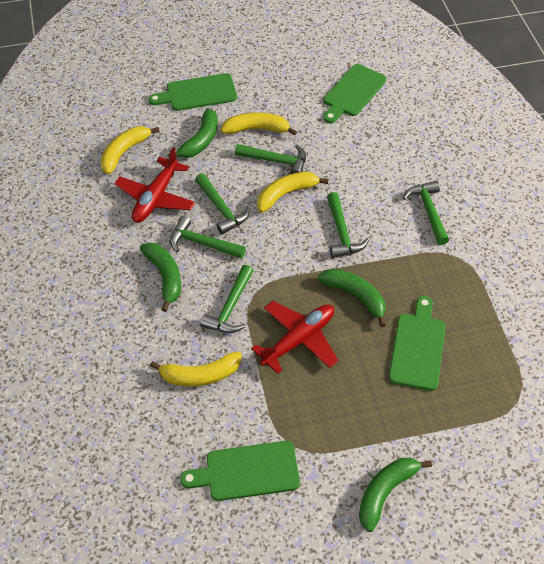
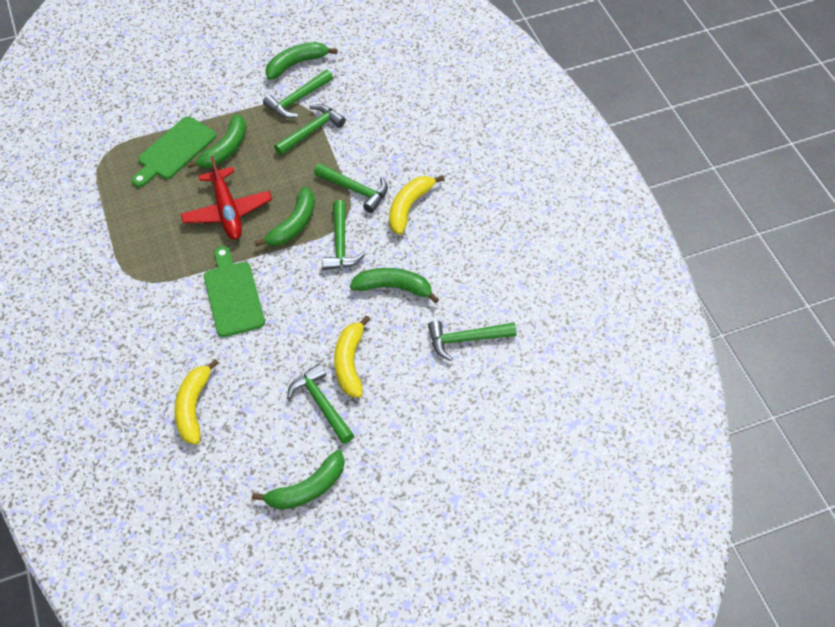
green banana: [140,243,181,312] [168,108,218,158] [318,269,386,327] [359,458,432,532] = 4 -> [187,114,246,168] [252,450,345,510] [254,187,315,247] [265,42,337,80] [350,268,439,304] = 5
green cutting board: [148,73,237,111] [180,441,300,501] [323,64,387,123] [389,296,446,391] = 4 -> [132,116,216,187] [204,246,265,337] = 2
red plane: [114,147,195,223] [251,301,338,374] = 2 -> [181,156,272,240] = 1
yellow banana: [100,126,160,175] [150,351,242,387] [221,112,297,136] [257,172,328,213] = 4 -> [174,359,219,445] [334,316,371,398] [389,175,445,235] = 3

